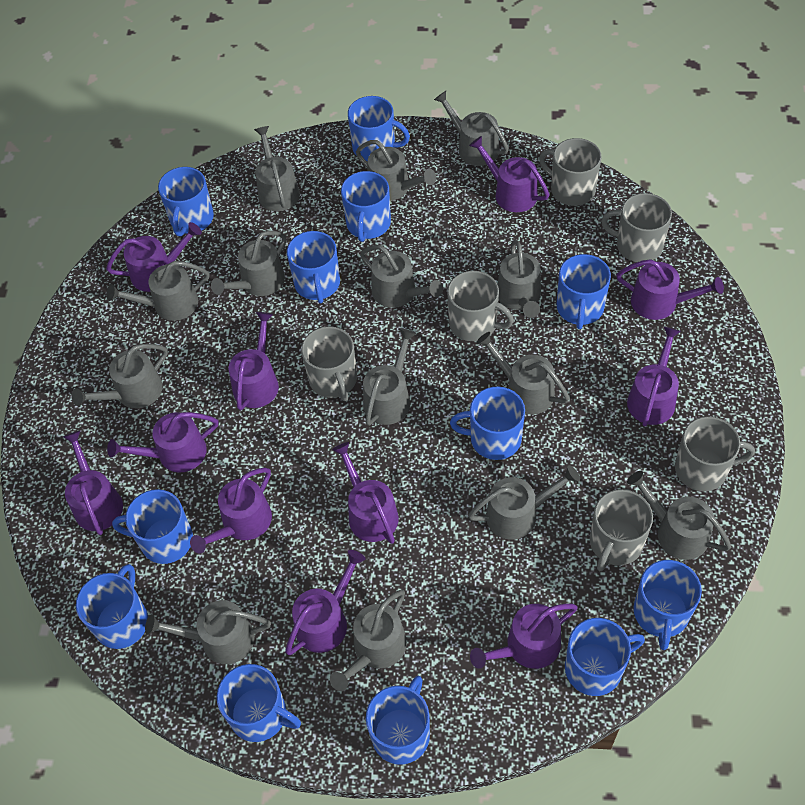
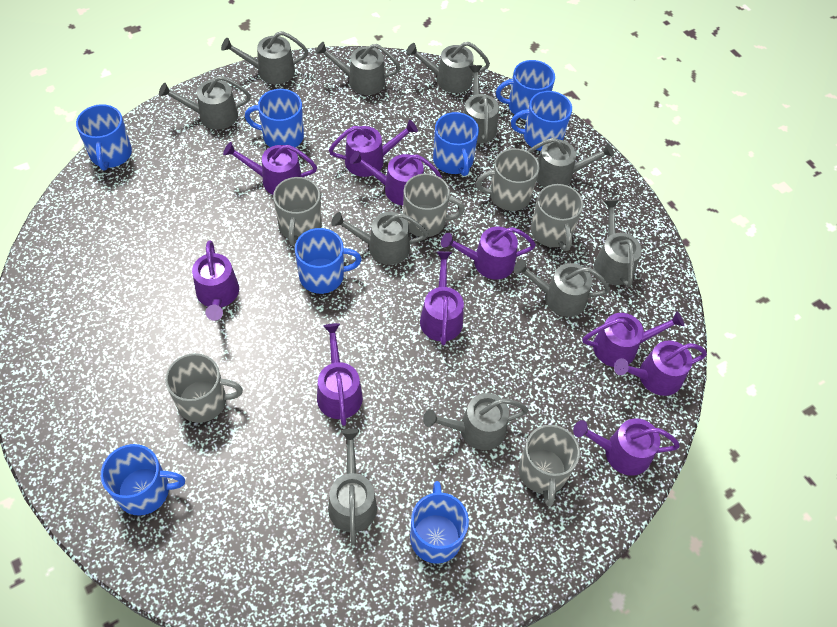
blue mug: [76,564,148,649] [112,489,193,564] [158,167,214,237] [217,664,301,742] [287,231,340,303] [341,171,391,242] [348,96,410,161] [366,676,430,765] [450,386,525,460] [557,254,611,329] [565,618,645,696] [634,560,702,650] = 12 -> [76,104,132,170] [101,444,185,516] [245,89,304,147] [295,228,362,294] [410,481,469,564] [433,112,479,176] [496,60,555,120] [511,91,572,151] = 8
grey watering can: [72,344,168,408] [107,261,209,321] [145,600,271,664] [211,231,286,296] [254,126,300,211] [330,590,407,691] [356,140,436,201] [360,245,443,308] [363,329,417,426] [434,91,509,166] [468,465,580,540] [476,332,570,414] [497,240,541,318] [627,471,731,560] = 14 -> [159,76,251,129] [221,31,308,84] [316,42,401,95] [328,429,377,544] [331,212,428,265] [406,42,490,93] [423,393,528,450] [463,65,499,144] [514,260,610,317] [527,138,614,188] [594,200,642,287] = 11
purple watering can: [63,431,123,535] [106,222,202,292] [107,412,218,473] [190,467,272,554] [228,312,279,410] [285,550,365,655] [332,442,399,544] [469,136,549,212] [470,603,577,669] [616,259,724,320] [627,327,681,426] = 11 -> [192,240,239,321] [223,142,317,195] [317,323,363,426] [329,120,418,177] [350,151,442,205] [420,251,464,345] [441,227,536,280] [573,419,680,476] [583,312,684,367] [614,340,707,396] = 10

